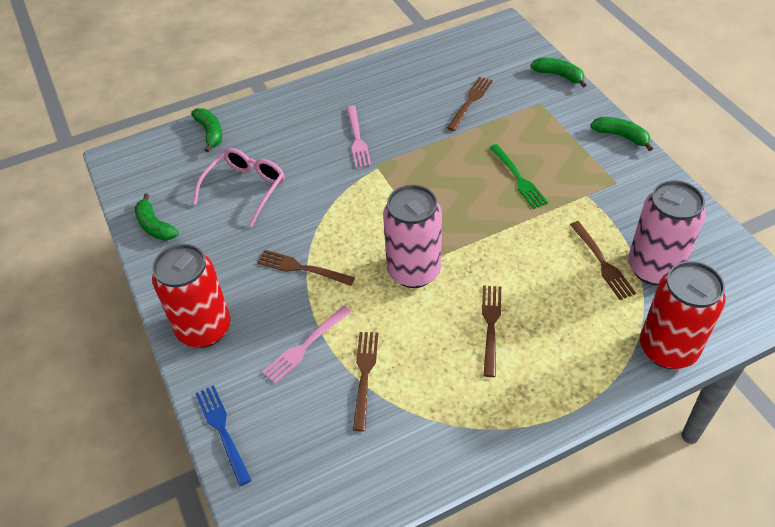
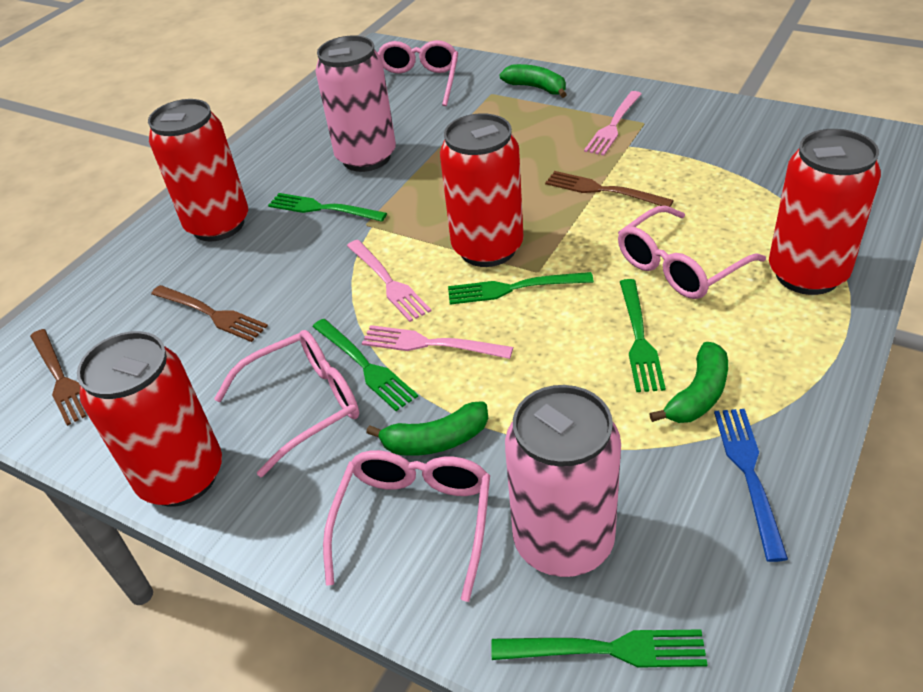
brown fork: [257,250,355,286] [353,332,378,431] [447,77,493,131] [482,286,501,377] [570,221,636,300] = 5 -> [30,329,86,426] [151,285,268,342] [545,171,674,207] = 3
green banana: [134,193,179,241] [191,108,222,152] [530,58,586,88] [590,117,653,151] = 4 -> [366,401,488,456] [499,64,567,98] [649,342,728,423] = 3
green fork: [489,144,548,209] = 1 -> [268,193,387,222] [312,319,418,411] [448,272,594,305] [491,629,708,667] [620,279,666,392] = 5
pink fork: [262,306,351,383] [346,105,371,168] = 2 -> [347,240,431,322] [362,325,513,359] [584,91,642,156] = 3
pink glasses: [193,148,285,227] = 1 -> [214,330,359,477] [323,450,490,602] [377,40,458,106] [618,206,766,299] = 4
red can: [152,244,231,348] [640,261,725,369] = 2 -> [77,331,222,507] [148,99,248,242] [440,113,524,267] [769,129,881,295] = 4

